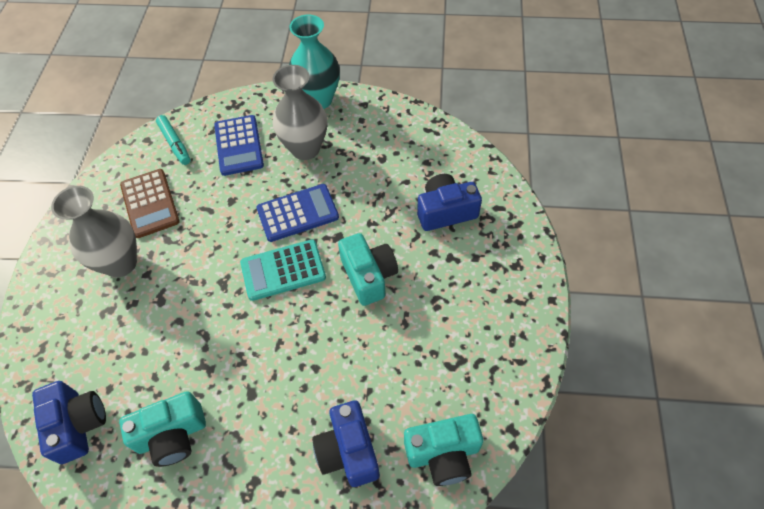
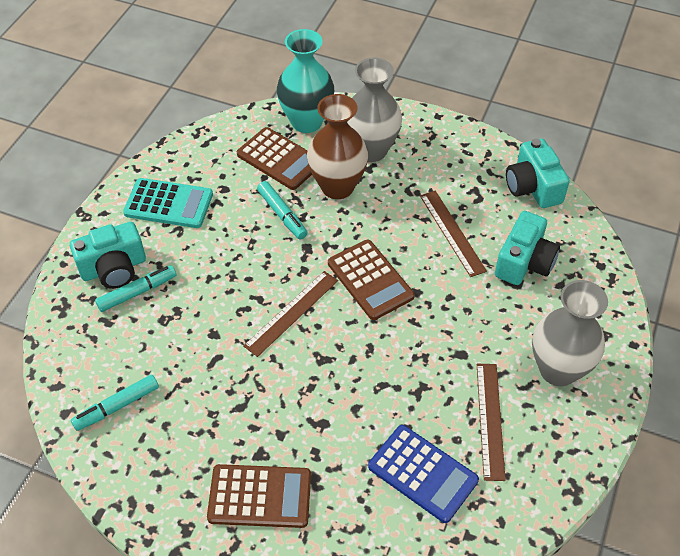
blue calculator: [214,115,264,176] [257,184,339,242] = 2 -> [368,425,479,523] = 1
blue camera: [32,381,106,464] [312,400,380,487] [417,174,482,231] = 3 -> none = 0
brown calculator: [120,169,180,238] = 1 -> [207,464,311,528] [237,127,312,190] [328,240,415,320] = 3
brown ruler: none = 0 -> [243,271,338,357] [420,191,487,277] [477,364,506,481] = 3
brown vase: none = 0 -> [307,94,368,199] = 1
turquoise marker: [156,115,191,165] = 1 -> [71,375,159,431] [95,265,176,312] [257,181,307,239] = 3

